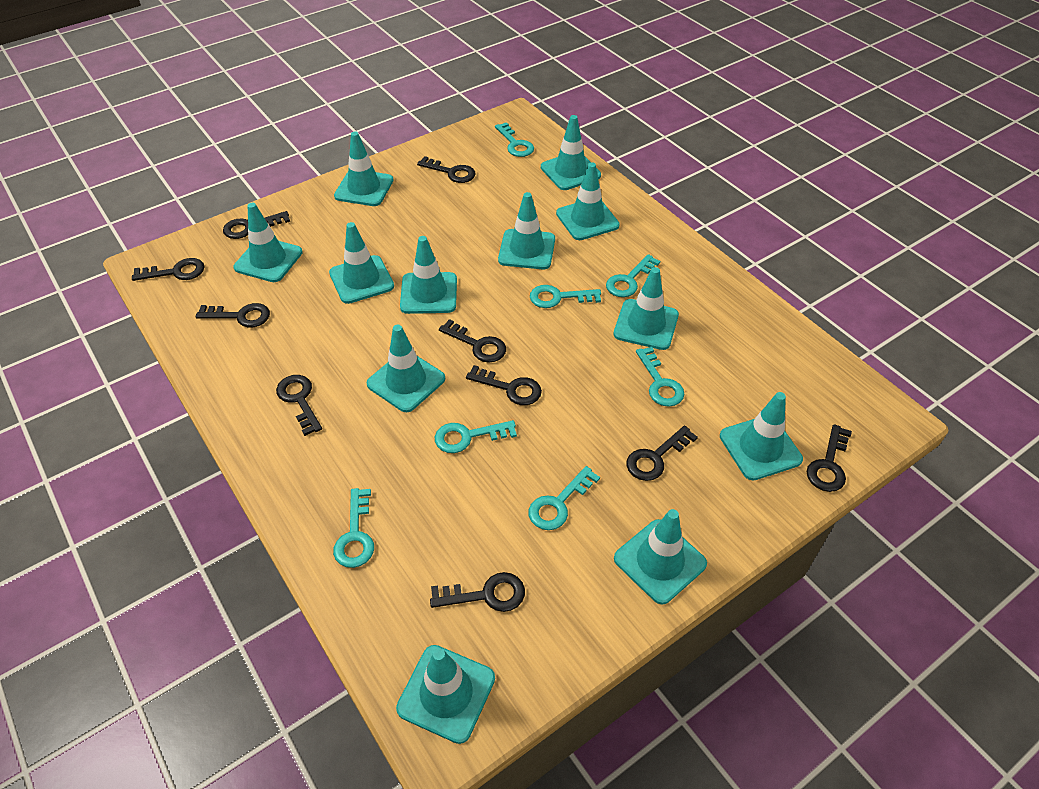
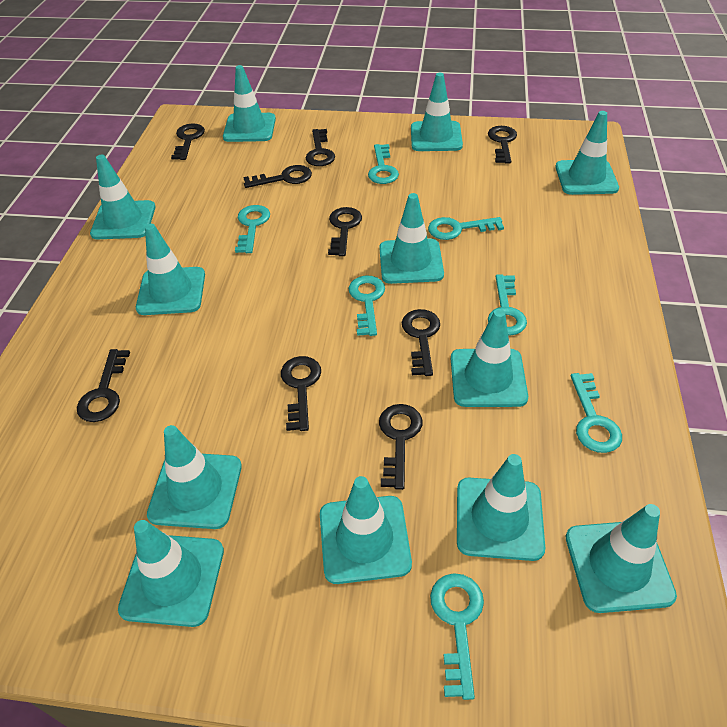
black key: [132,258,205,281] [196,303,270,327] [223,211,290,239] [276,375,322,436] [417,156,475,183] [430,572,525,612] [439,319,506,362] [466,365,542,405] [626,426,698,481] [807,424,852,492] = 10 -> [77,349,130,422] [171,124,205,160] [243,165,312,188] [281,356,321,431] [306,129,335,166] [328,207,362,256] [379,404,422,490] [402,309,440,376] [488,126,517,164] = 9

